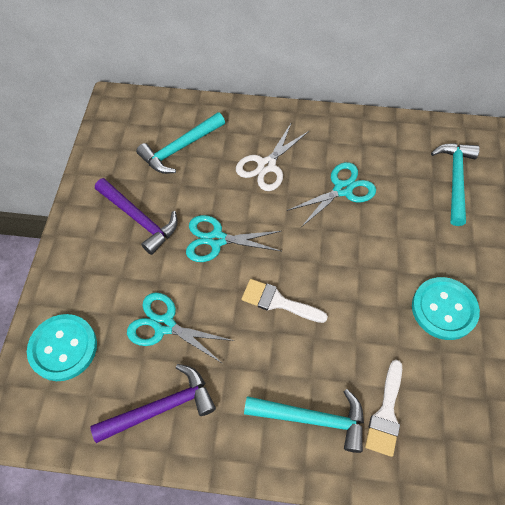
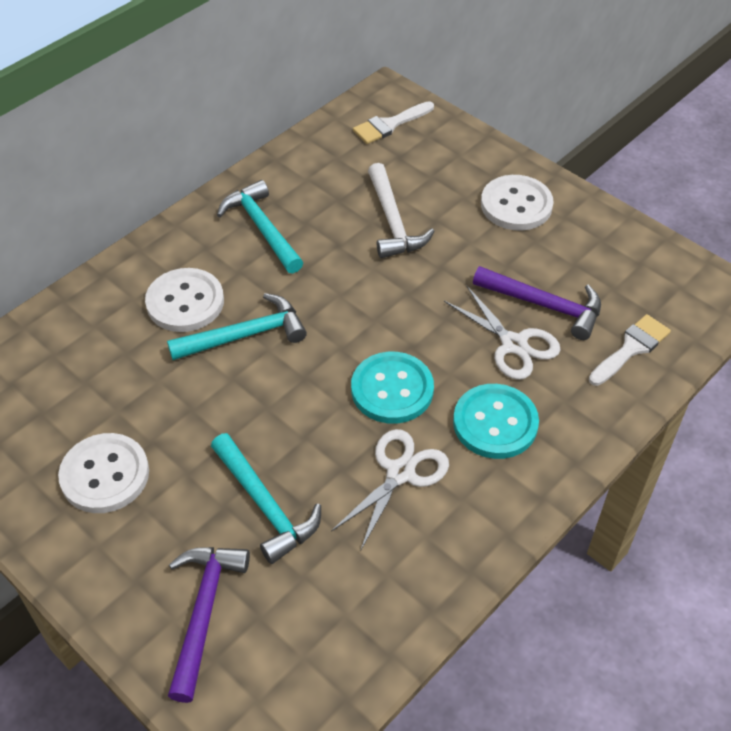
turquoise scissors: [127,293,234,364] [186,215,281,262] [287,162,376,227] = 3 -> none = 0
white button: none = 0 -> [58,433,149,513] [145,268,224,332] [481,175,554,231] = 3
white hammer: none = 0 -> [368,163,435,258] = 1
white scissors: [236,122,309,191] = 1 -> [331,429,449,549] [444,285,561,380] = 2

